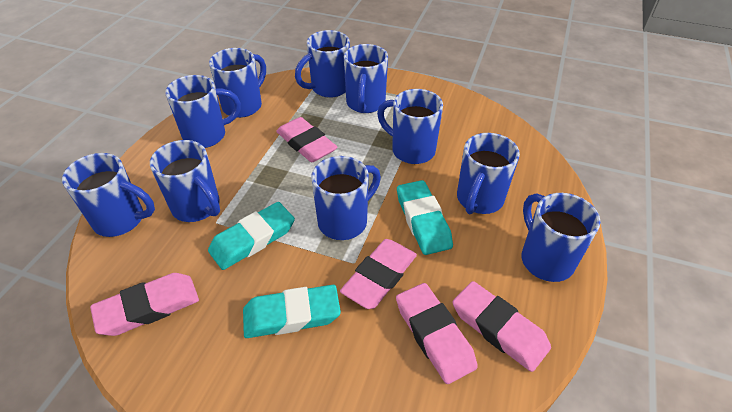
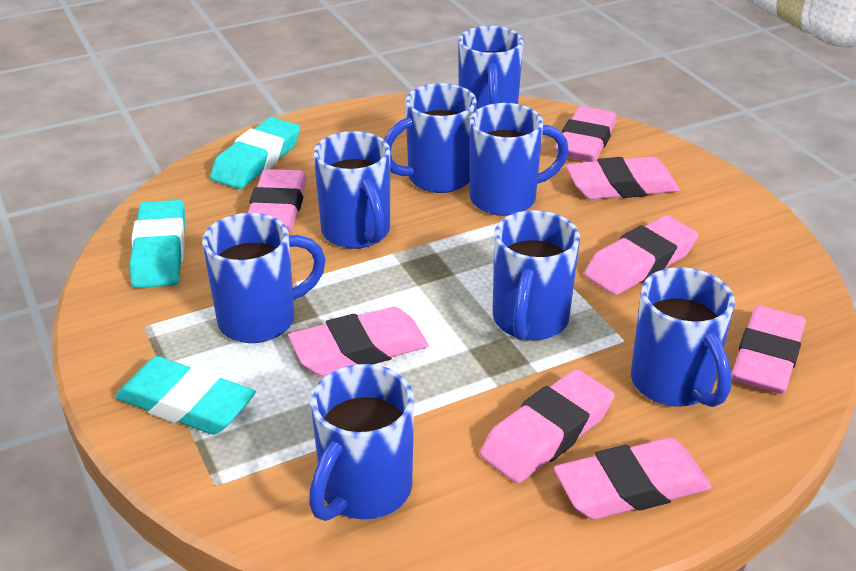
blue mug: [62,153,155,237] [150,140,220,222] [165,75,241,148] [209,48,266,118] [295,30,350,98] [311,156,381,240] [344,44,388,113] [377,89,443,164] [457,133,520,214] [521,193,601,282] = 10 -> [202,213,326,343] [309,364,414,521] [313,131,390,249] [384,83,477,193] [459,26,523,110] [470,103,569,216] [493,210,580,340] [631,267,735,407] = 8
pink eraser: [90,273,199,336] [276,117,337,162] [340,239,417,309] [396,283,478,384] [453,281,551,372] = 5 -> [248,169,307,232] [288,307,429,376] [480,369,614,483] [554,438,712,519] [555,106,617,162] [566,156,679,199] [584,215,699,295] [732,305,806,394] = 8

